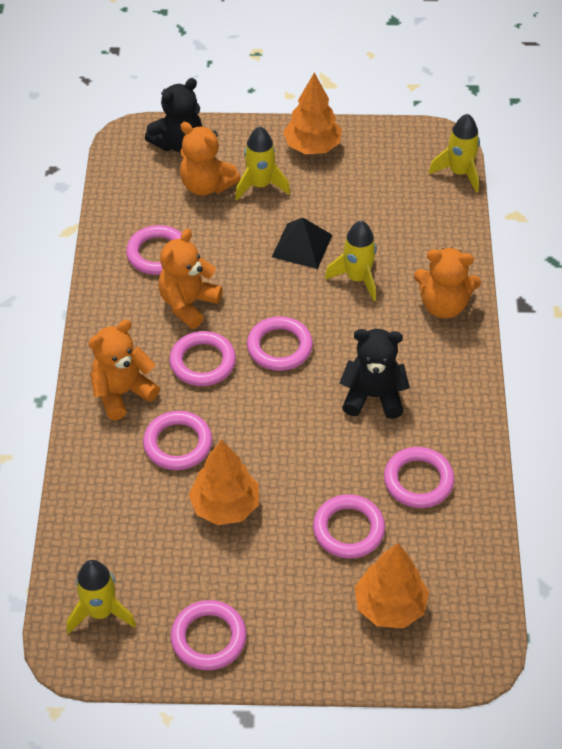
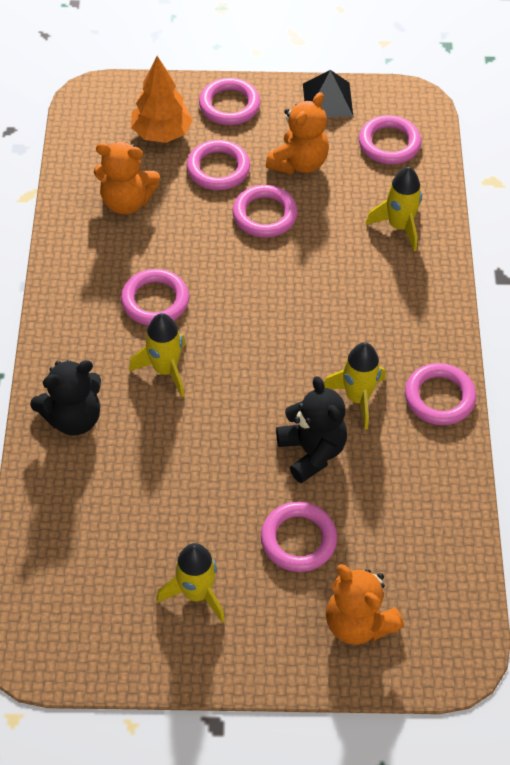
orange teddy bear: [88,320,160,420] [158,229,223,329] [180,122,241,196] [414,248,481,318] = 4 -> [94,142,160,214] [266,92,329,175] [326,564,404,645] = 3
orange tree: [189,439,259,525] [283,73,342,154] [355,543,429,628] = 3 -> [131,56,193,143] = 1

